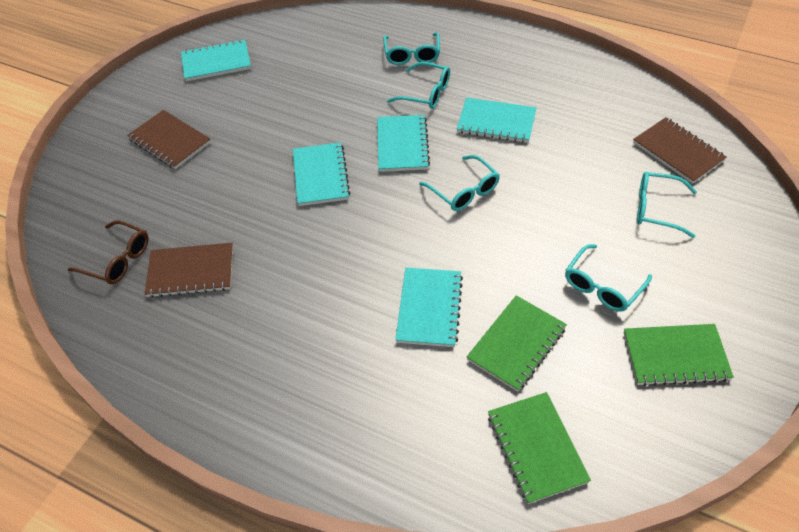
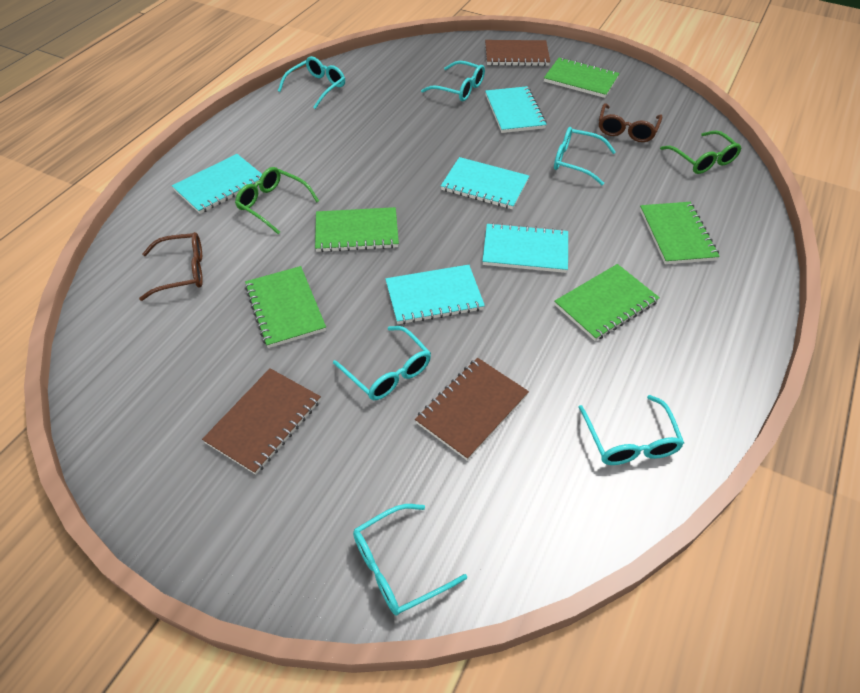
brown glasses: [68,220,148,284] = 1 -> [139,232,203,301] [599,103,663,142] = 2
green glasses: none = 0 -> [235,167,319,234] [660,131,741,174] = 2
green notebook: [467,295,567,392] [488,392,591,504] [624,324,734,386] = 3 -> [245,266,326,348] [315,207,399,252] [544,57,619,98] [554,264,660,341] [640,202,720,264] = 5
turquoise glasses: [383,32,440,65] [387,62,450,109] [419,155,500,211] [565,244,652,312] [637,171,697,238] = 5 -> [278,56,345,109] [333,326,431,400] [353,504,467,616] [421,61,485,101] [554,127,616,185] [578,395,684,465] = 6

